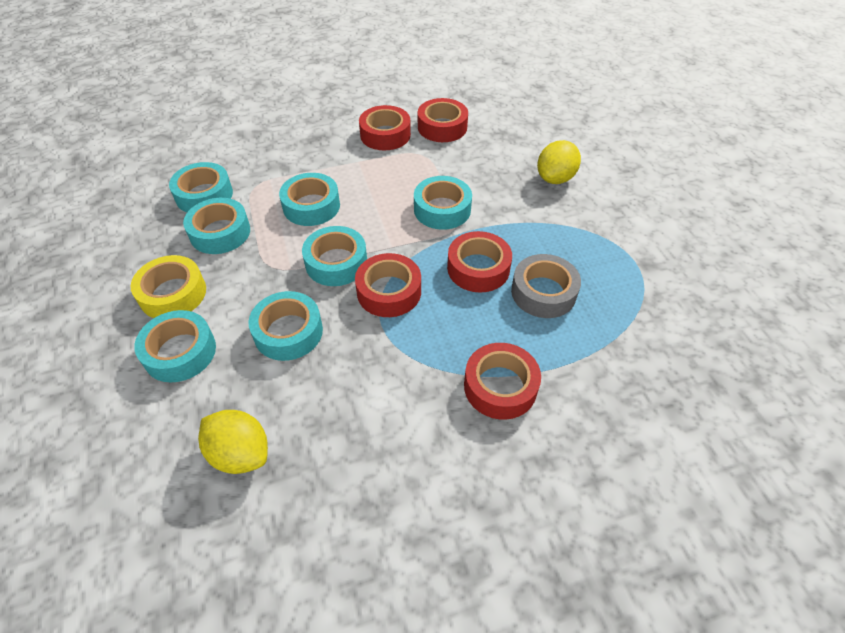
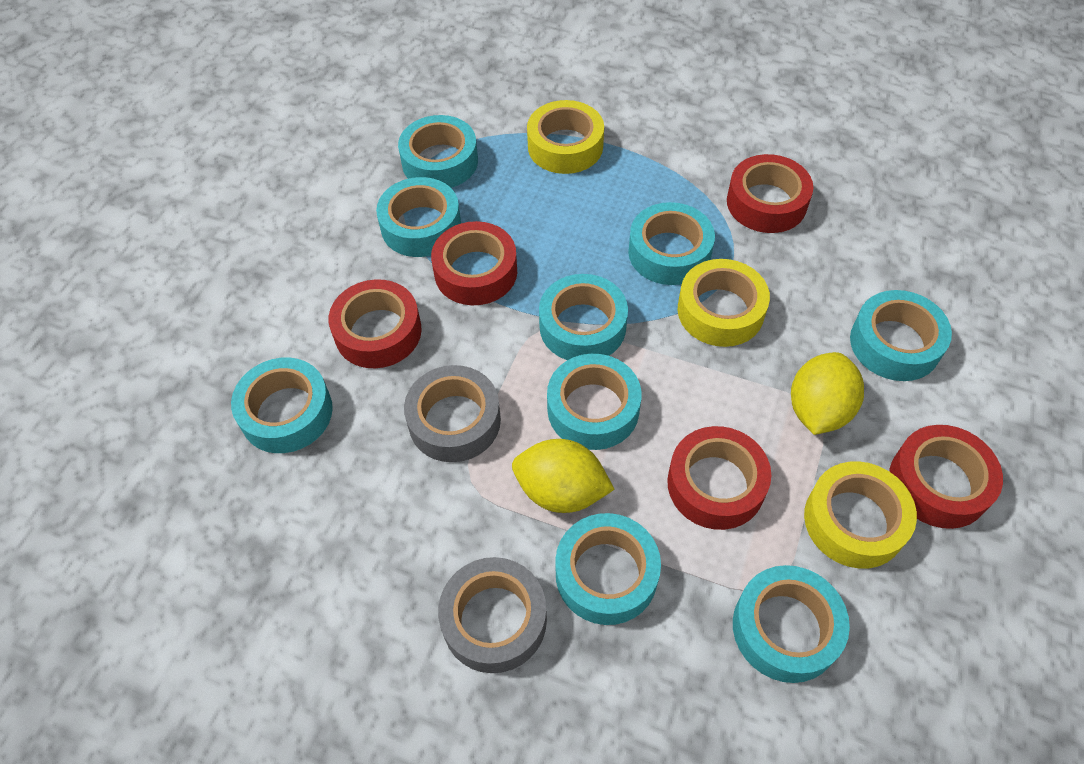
grey tape: [511,254,581,318] = 1 -> [404,365,501,462] [438,557,547,673] = 2
turquoise tape: [134,310,216,382] [169,162,233,212] [183,198,250,254] [248,291,323,361] [279,173,340,226] [302,226,367,286] [414,176,472,230] = 7 -> [231,358,333,453] [376,177,461,257] [398,115,478,188] [539,274,628,360] [547,354,642,450] [555,513,661,625] [628,202,715,285] [733,565,850,683] [850,290,952,381] = 9
yellow tape: [131,255,206,318] = 1 -> [527,100,604,174] [678,259,770,347] [804,461,917,569] = 3

